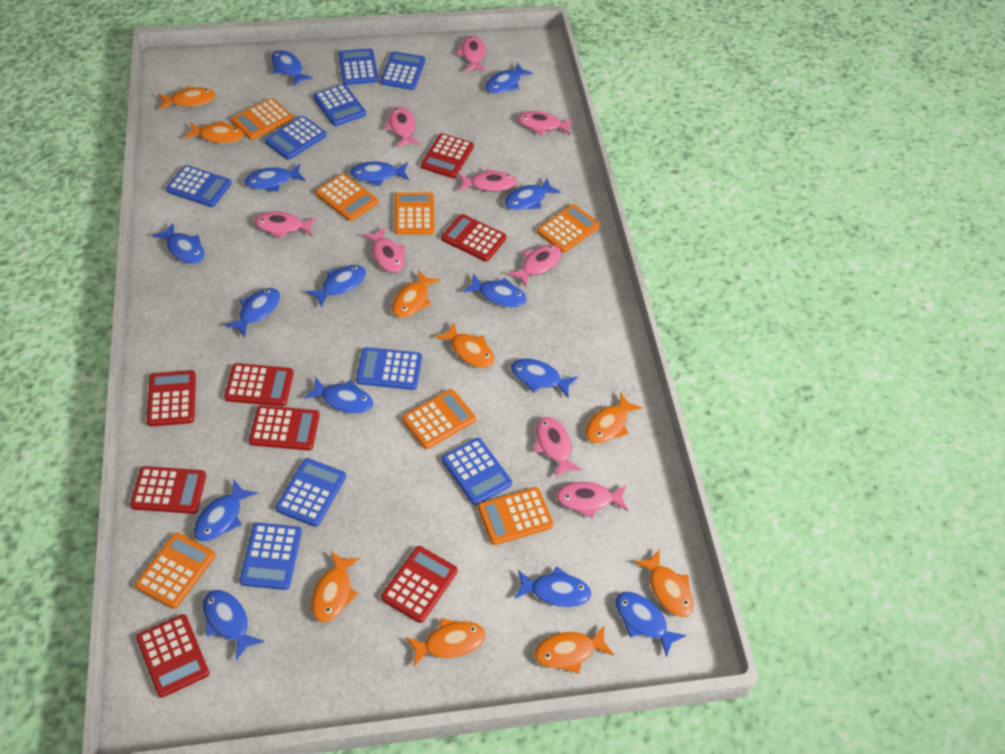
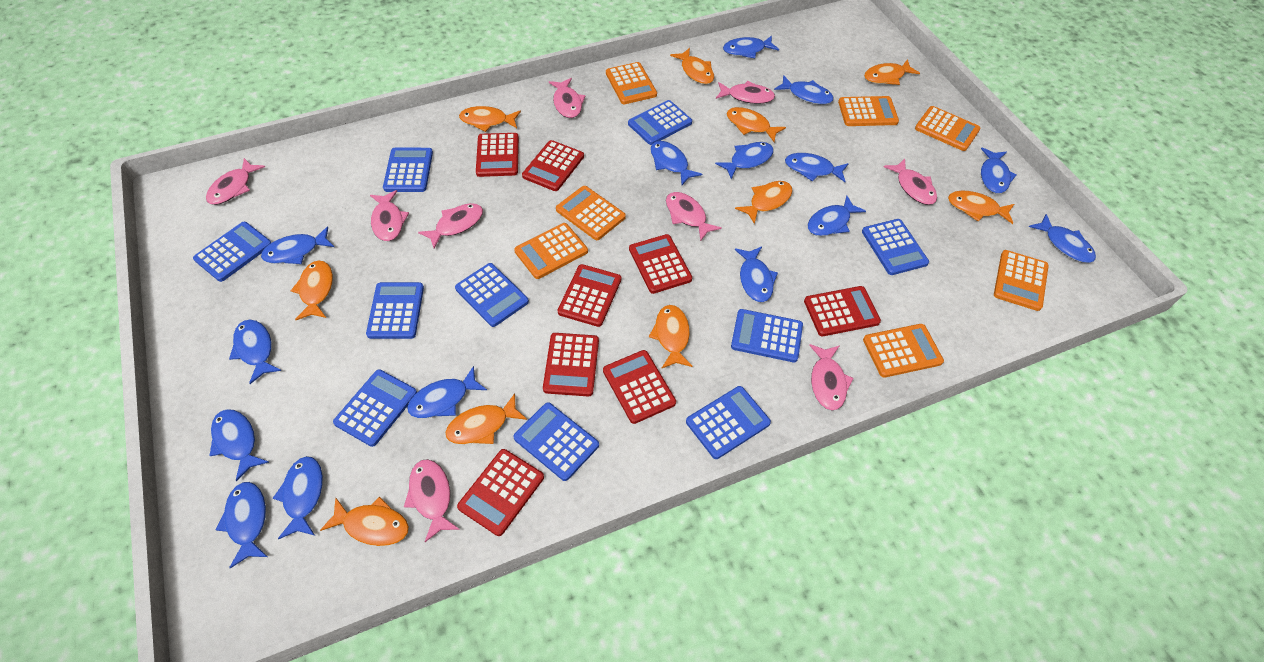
blue calculator: [166,165,232,207] [240,523,302,590] [265,116,327,160] [276,458,346,527] [313,84,366,126] [338,48,378,85] [356,347,422,390] [380,51,425,90] [442,438,512,505] = 9 -> [193,222,271,282] [333,370,417,447] [366,282,424,339] [383,148,433,192] [455,263,529,327] [513,403,599,481] [628,100,692,145] [686,386,771,459] [731,309,803,362] [862,219,929,275] = 10
orange fish: [158,86,216,110] [184,120,244,143] [311,552,360,622] [392,270,440,318] [406,618,486,668] [435,323,495,368] [535,625,614,674] [586,392,642,443] [634,549,694,617] = 9 -> [291,261,333,320] [320,496,409,546] [445,393,527,444] [459,106,521,132] [649,305,692,368] [670,48,714,84] [726,107,786,142] [735,181,793,224] [864,59,920,85] [948,191,1014,224] = 10

